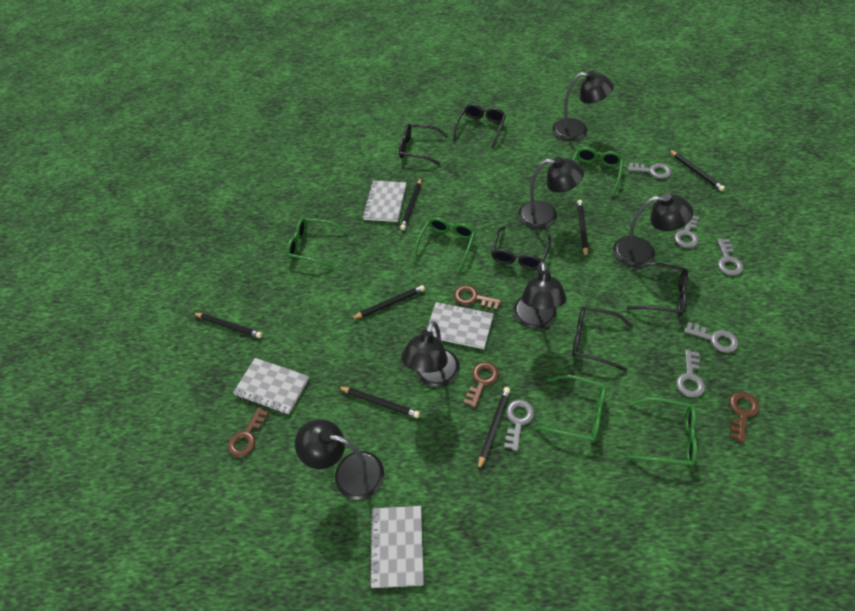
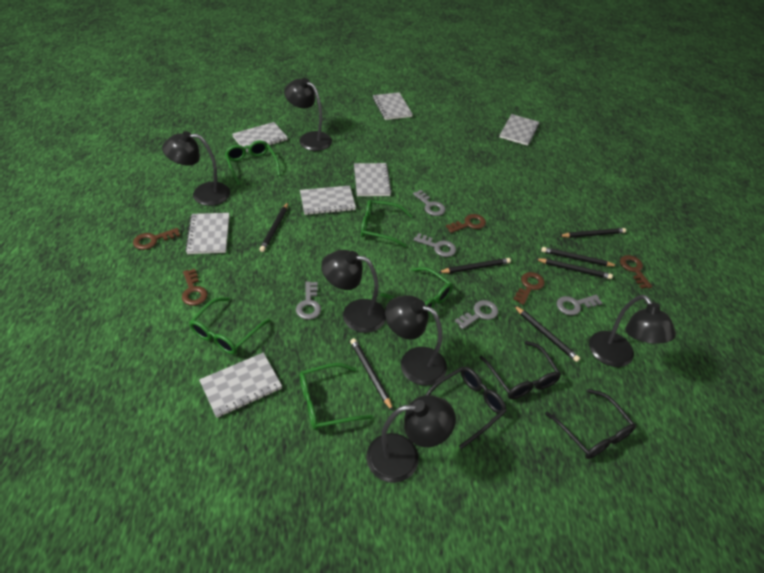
black glasses: [399,123,448,165] [453,104,506,148] [491,226,551,270] [572,306,633,372] [626,262,688,316] = 5 -> [426,366,507,449] [479,341,561,399] [545,389,636,459] = 3
brown key: [228,407,269,457] [454,285,501,310] [463,362,499,408] [729,392,759,443] = 4 -> [133,228,181,250] [182,269,208,306] [446,214,486,233] [513,272,545,305] [620,255,652,289] = 5
grey key: [504,400,534,451] [628,163,671,179] [674,216,699,248] [676,350,705,397] [684,322,738,353] [717,238,743,276] = 6 -> [296,281,321,320] [413,190,445,216] [414,233,456,257] [455,300,498,329] [557,295,602,315] = 5
grey notebook: [233,358,309,414] [363,181,406,222] [369,506,424,588] [427,302,494,349] = 4 -> [185,213,229,254] [199,352,282,418] [232,122,288,152] [300,186,356,215] [354,163,392,196] [373,92,413,120] [500,114,539,146] = 7

